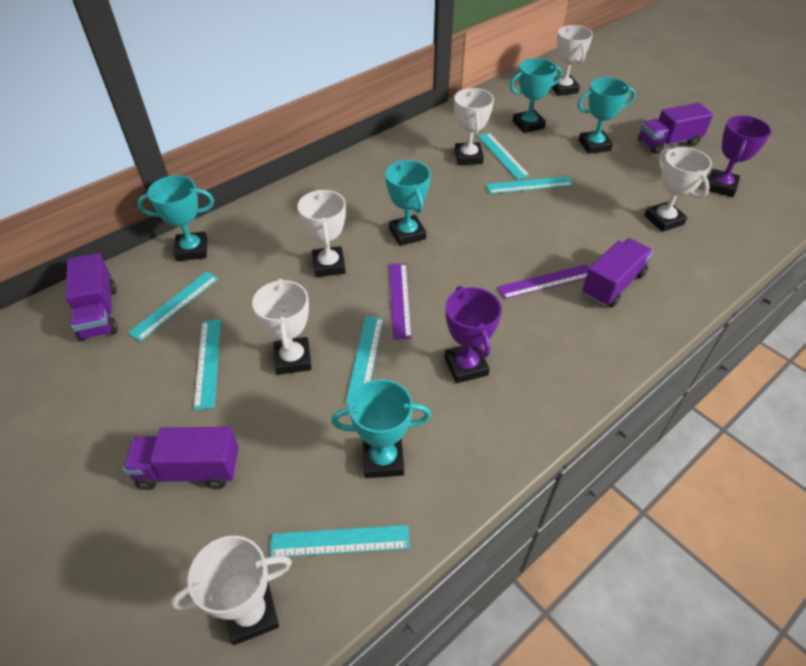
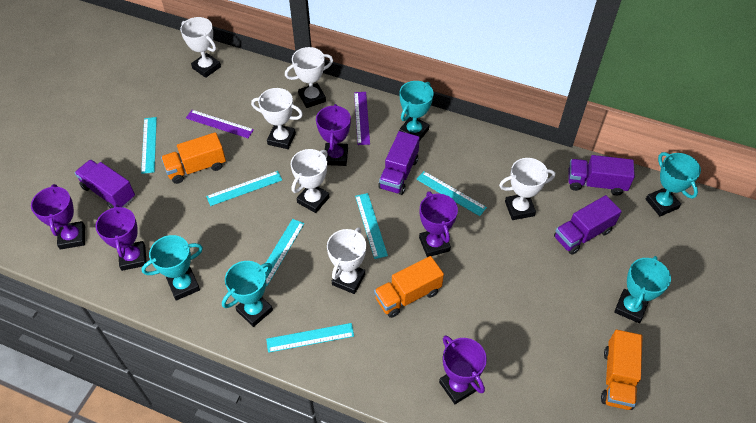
orange truck: none = 0 -> [161,132,226,184] [374,256,444,318] [601,330,642,410] = 3
purple trophy: [445,286,502,383] [708,116,771,197] = 2 -> [31,184,85,250] [96,204,147,271] [316,104,351,166] [419,191,458,257] [439,335,487,404] = 5

